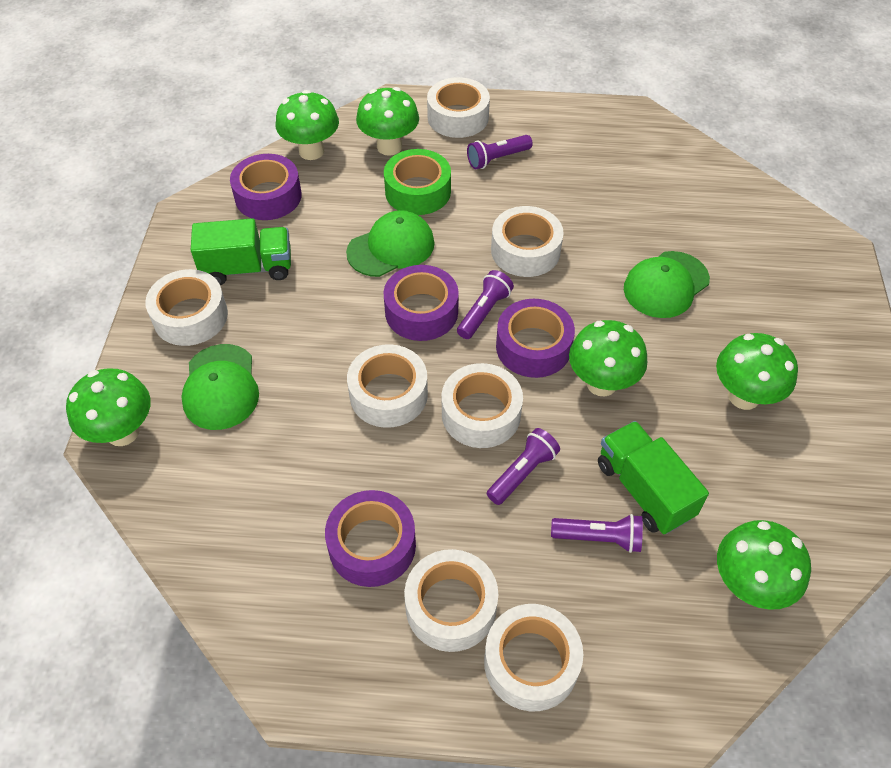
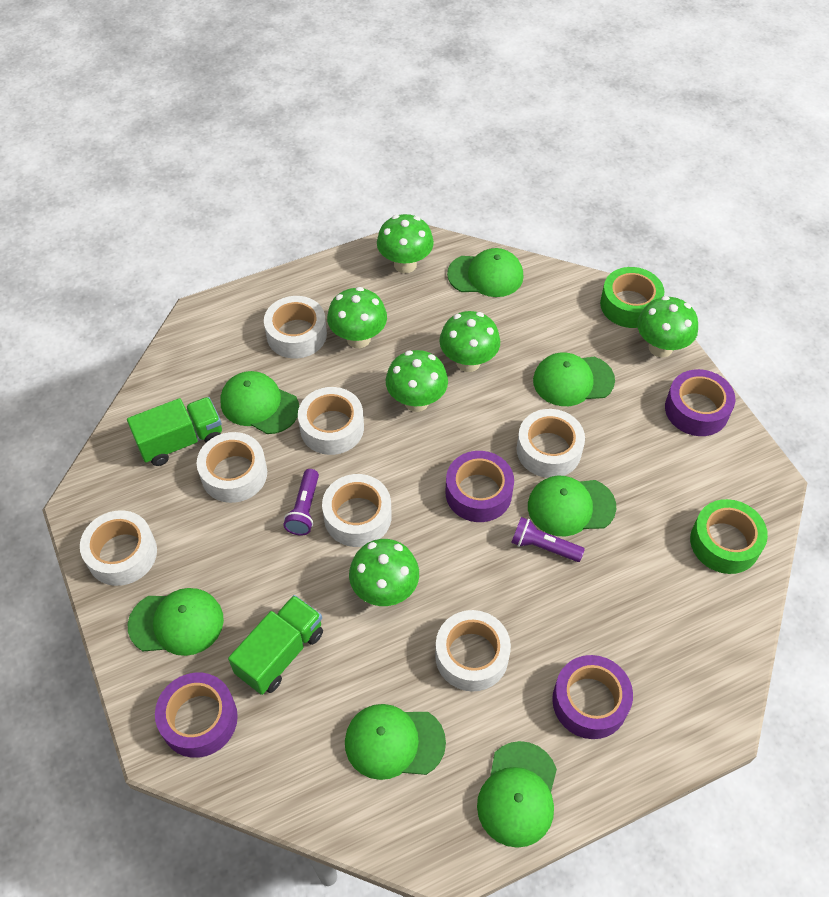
green cap: [181,344,259,430] [346,210,435,277] [624,251,710,318] = 3 -> [128,588,224,656] [220,371,299,434] [345,704,446,780] [447,248,524,297] [477,741,557,848] [528,476,616,536] [533,353,615,406] = 7
green tape: [384,149,451,215] = 1 -> [600,267,664,328] [690,499,768,574] = 2
purple flashlight: [457,270,514,339] [467,135,533,169] [487,428,560,505] [551,514,643,553] = 4 -> [283,469,319,536] [511,517,585,562] = 2

